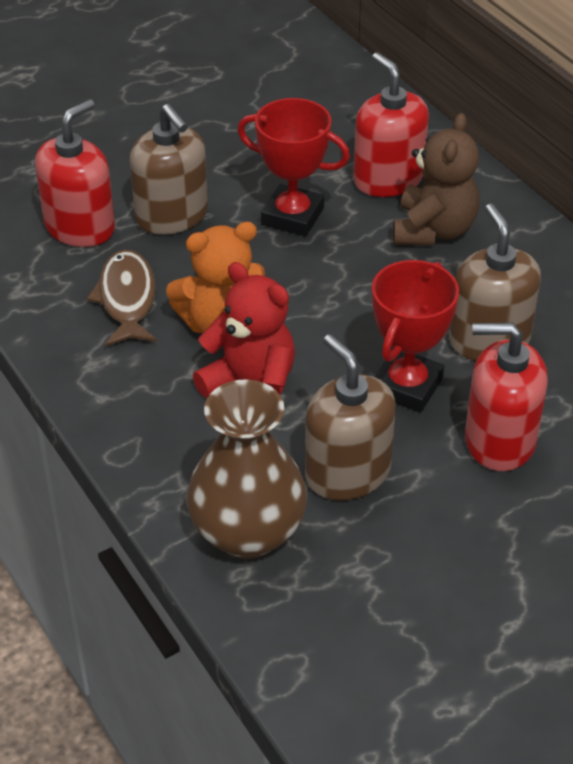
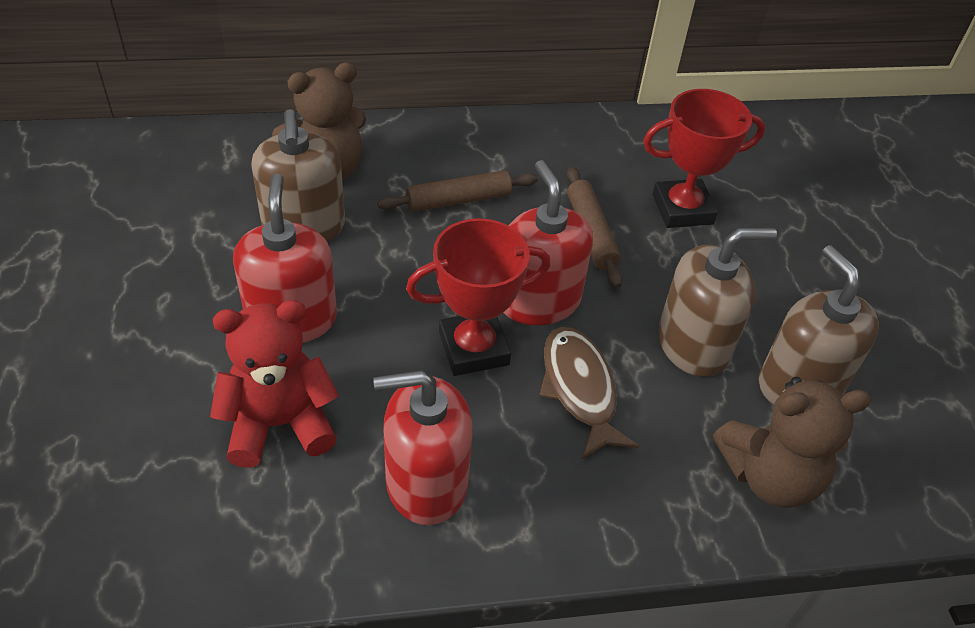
brown rolling pin: none = 0 -> [377,170,538,212] [567,166,623,288] = 2
brown teddy bear: [393,113,479,245] = 1 -> [272,62,366,180] [713,377,872,508] = 2
brown vase: [186,379,308,559] = 1 -> none = 0
orange teddy bear: [166,222,265,334] = 1 -> none = 0

